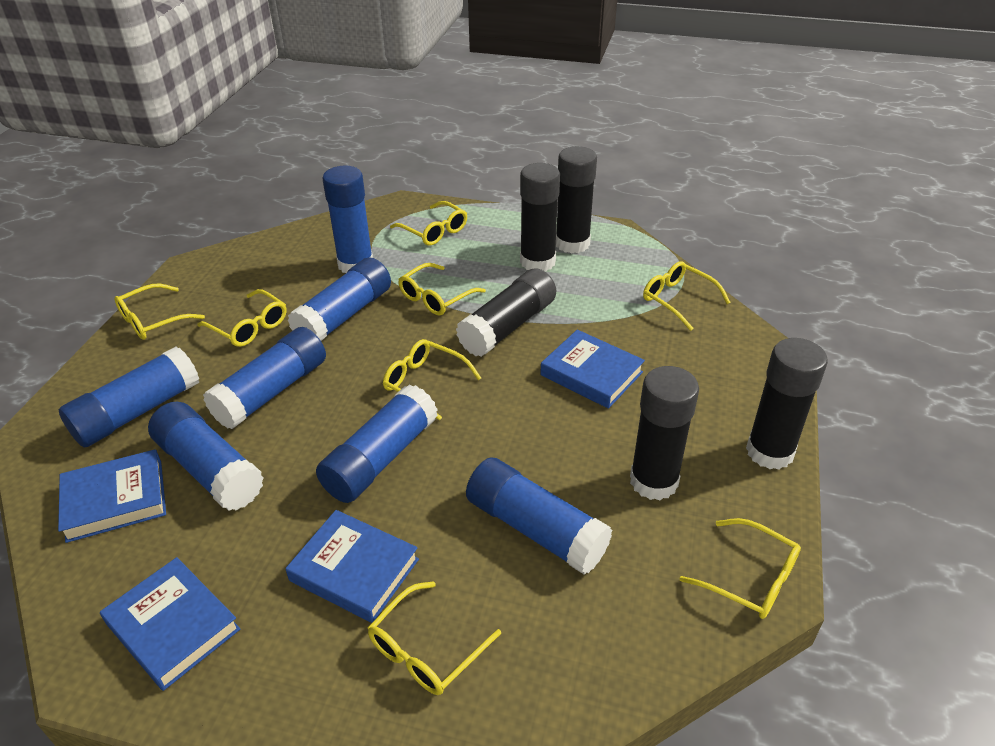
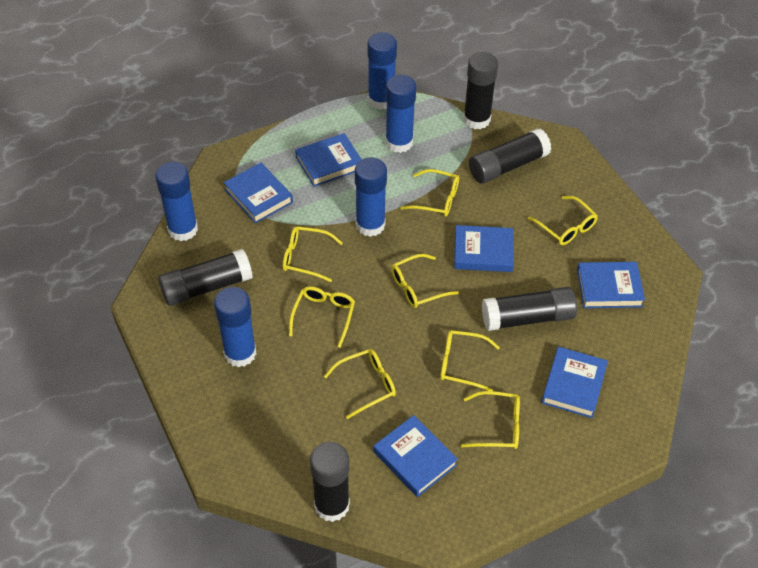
blue book: [58,449,166,543] [100,557,240,691] [285,510,419,623] [540,330,645,409] = 4 -> [223,163,293,224] [295,133,362,187] [374,415,458,497] [454,225,514,272] [542,347,608,418] [577,262,645,308] = 6
blue glue stick: [59,346,199,448] [148,402,264,511] [203,327,326,429] [288,257,391,341] [316,384,438,503] [323,166,373,273] [466,457,612,575] = 7 -> [155,162,198,241] [214,287,256,367] [355,157,387,237] [368,32,397,110] [385,75,416,153] = 5

